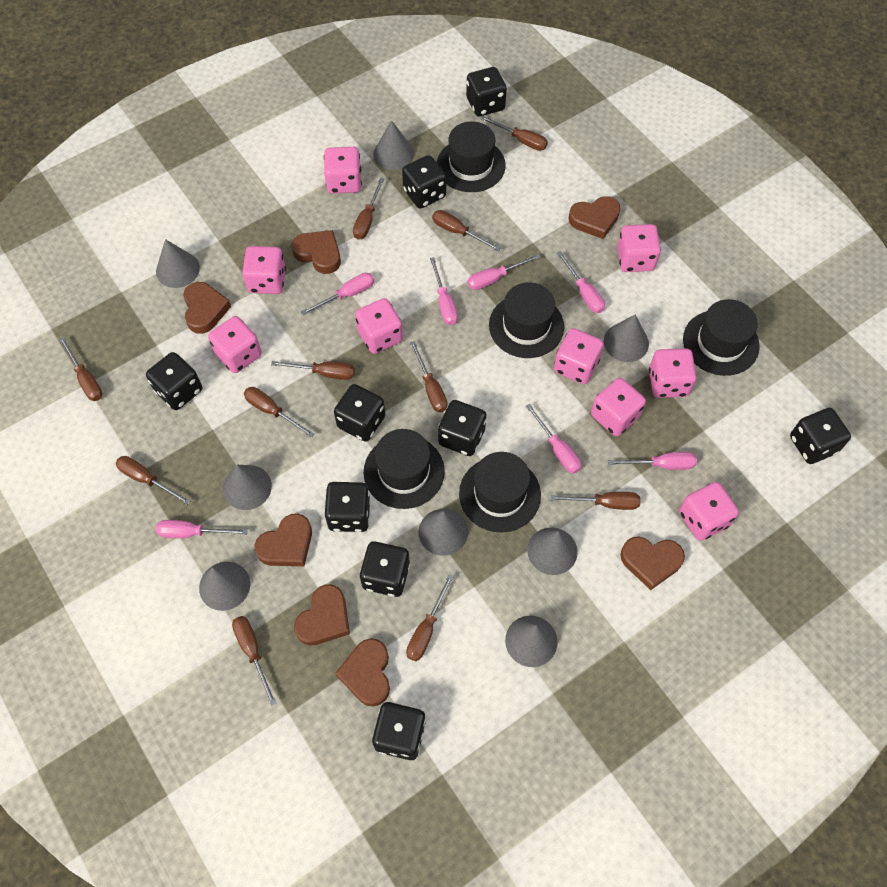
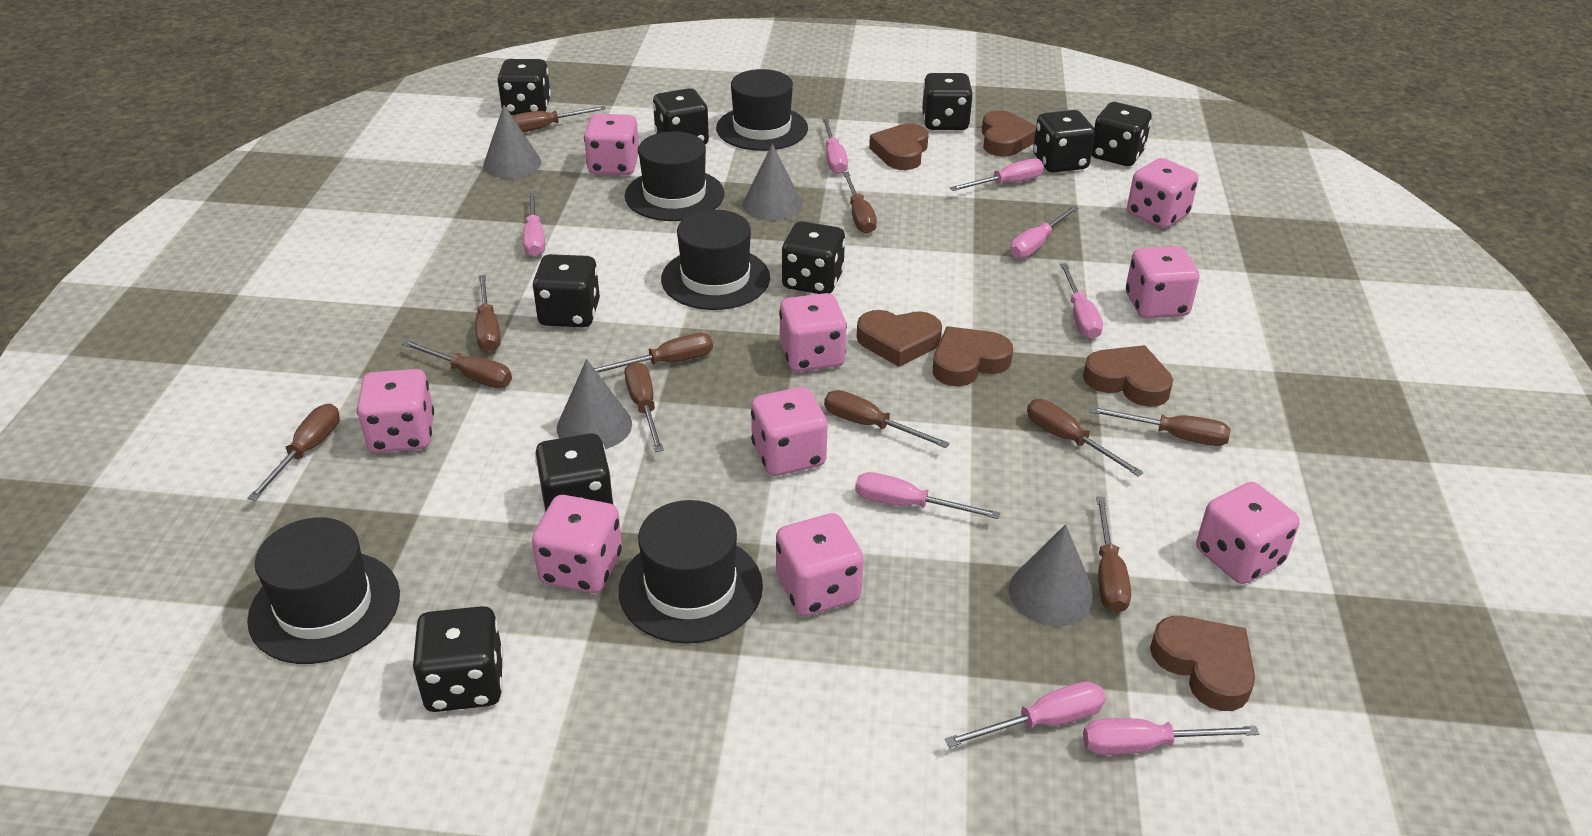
brown heart: [183,282,231,334] [255,513,312,566] [291,230,341,274] [294,584,350,645] [335,638,390,707] [568,196,621,239] [620,537,685,590] = 7 -> [857,310,942,367] [869,123,928,170] [933,326,1013,387] [982,110,1036,157] [1083,345,1173,407] [1150,616,1255,711] = 6
grey cone: [156,239,200,288] [199,562,250,611] [223,465,272,510] [373,120,414,170] [419,509,468,556] [505,616,557,667] [527,527,578,575] [604,315,649,362] = 8 -> [483,105,541,179] [557,359,632,449] [743,144,802,220] [1009,524,1095,626] = 4
pink screwdriver: [156,520,248,538] [301,273,374,315] [430,257,458,325] [467,254,541,290] [526,403,581,474] [557,251,605,313] [608,452,697,470] = 7 -> [523,191,545,257] [822,118,848,174] [855,472,1000,519] [945,681,1106,748] [950,159,1044,191] [1010,206,1078,259] [1060,263,1103,339] [1083,718,1259,755] = 8

